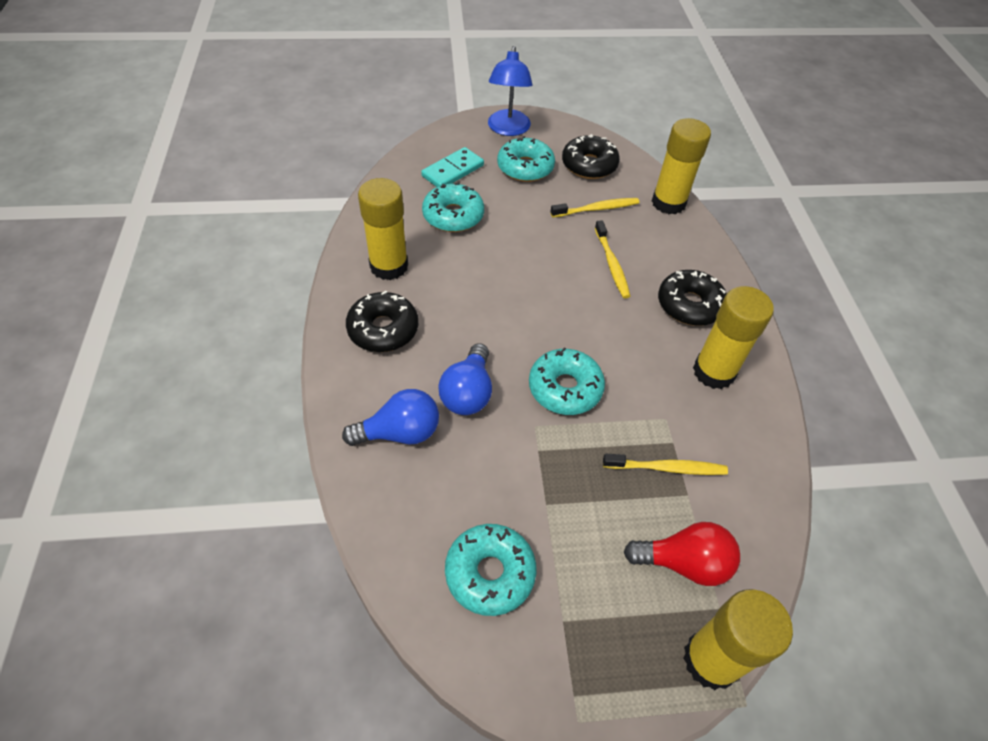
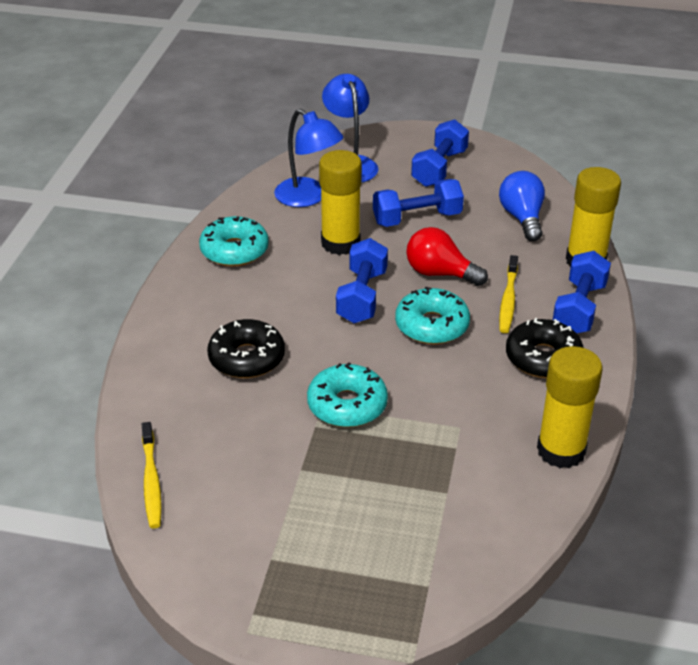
black donut: [346,291,418,352] [562,134,620,179] [658,270,727,326] = 3 -> [207,319,285,378] [506,318,584,378] = 2
blue dumbbell: none = 0 -> [336,238,388,323] [373,179,464,227] [411,119,469,187] [553,251,611,333] = 4
blue lamp: [488,46,533,136] = 1 -> [274,109,343,207] [322,74,378,182] = 2
blue light bulb: [342,389,439,446] [438,343,492,415] = 2 -> [499,171,545,241] = 1
turquoise domino: [421,147,484,187] = 1 -> none = 0
turquoise donut: [422,182,484,232] [445,524,537,616] [497,136,555,182] [529,347,605,415] = 4 -> [199,216,269,267] [307,362,388,427] [395,287,470,344] = 3
yellow glue stick: [358,178,408,280] [652,118,711,214] [683,589,793,690] [693,286,774,389] = 4 -> [319,150,362,255] [537,346,603,468] [566,167,621,268] = 3
yellow toothbrush: [551,198,639,218] [595,220,630,299] [603,454,728,475] = 3 -> [142,422,162,529] [499,255,518,333] = 2

